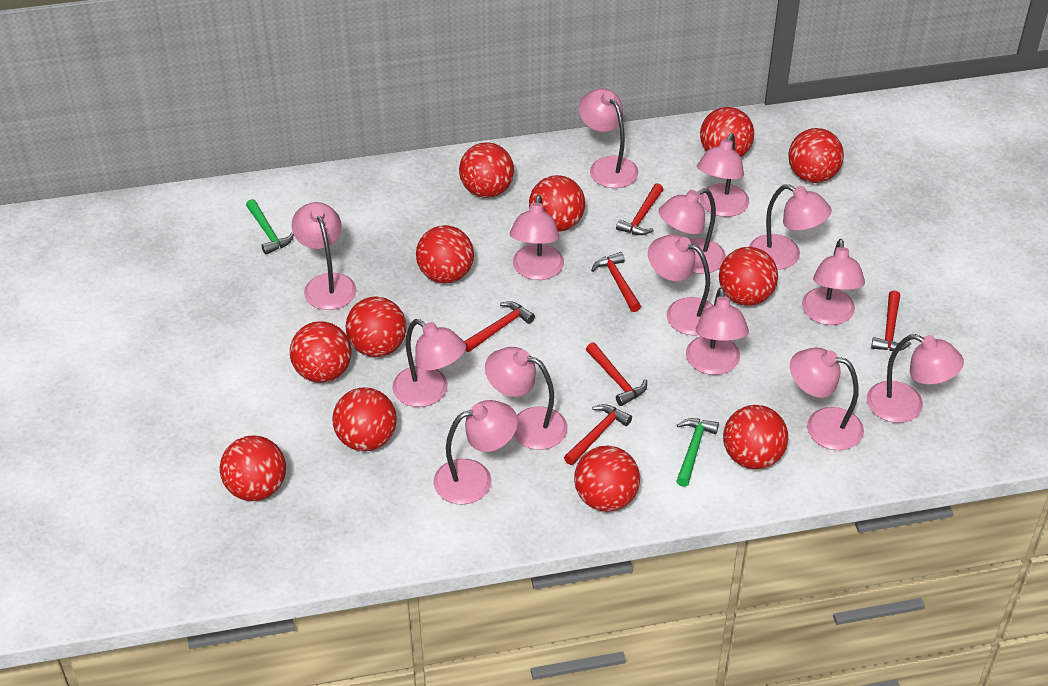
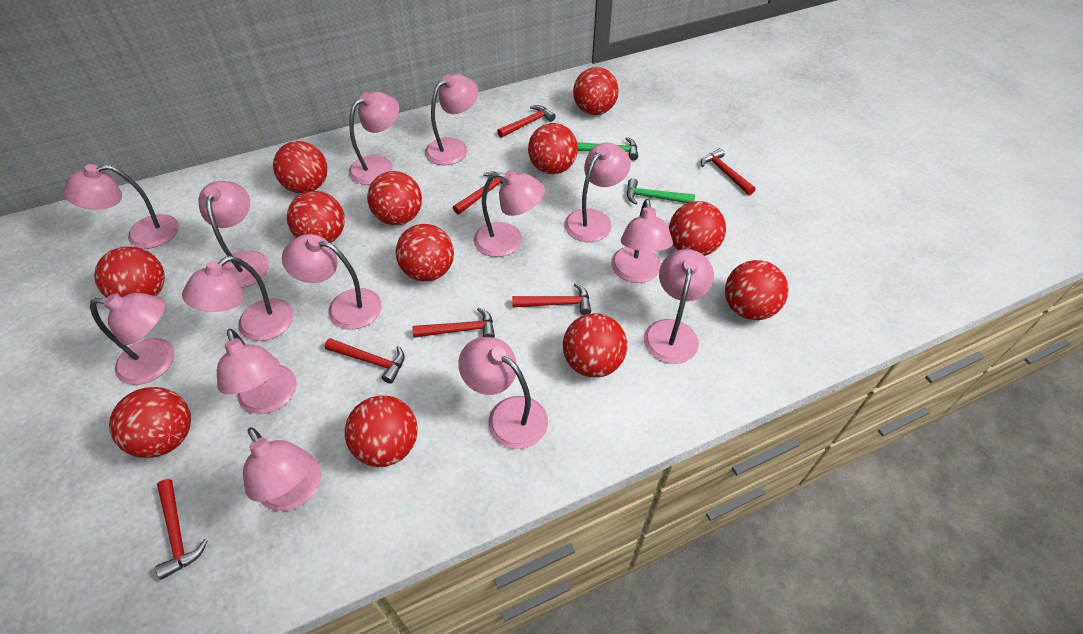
red hammer: [464,301,535,352] [564,404,632,465] [586,342,647,406] [591,252,641,312] [616,183,663,235] [871,290,911,351] = 6 -> [155,479,208,579] [325,338,405,384] [412,307,495,338] [453,172,504,215] [497,105,556,138] [512,283,591,315] [701,148,756,195] = 7

